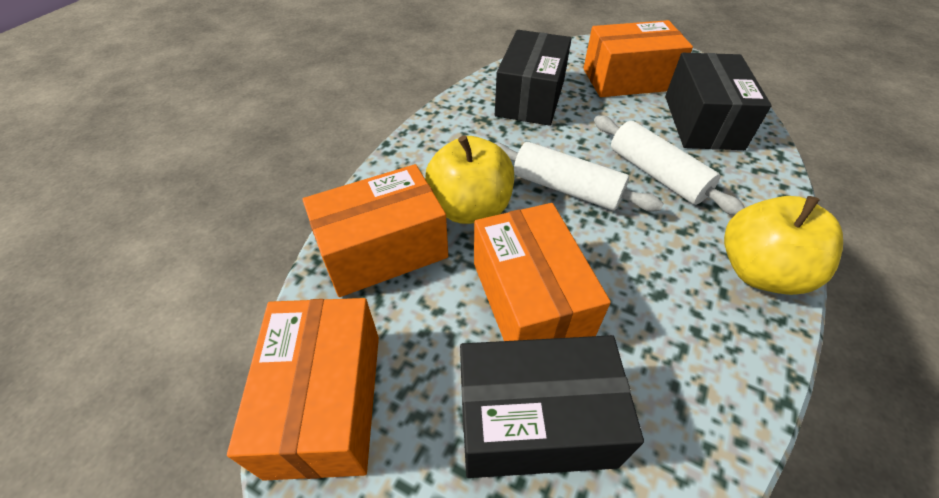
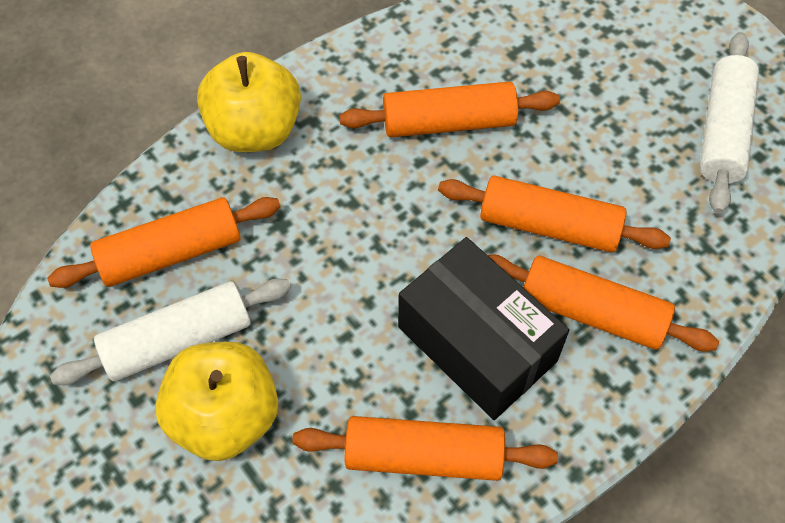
black box: [460,335,644,478] [495,30,572,126] [665,53,772,150] = 3 -> [398,237,569,420] = 1
orange box: [227,298,379,481] [302,164,448,297] [474,203,611,341] [583,20,693,97] = 4 -> none = 0
orange rolling pin: none = 0 -> [47,197,281,288] [292,416,558,481] [339,82,560,137] [438,176,671,253] [488,255,719,352] = 5

